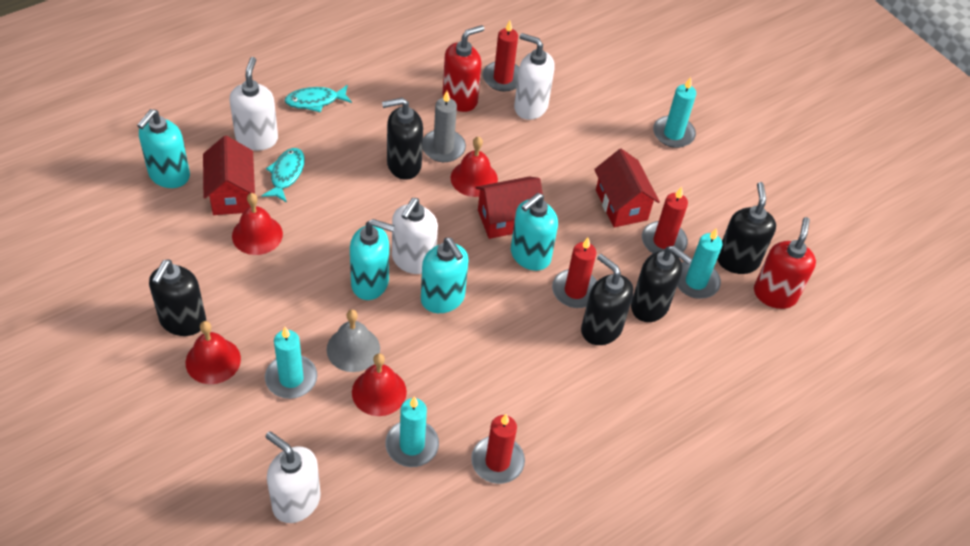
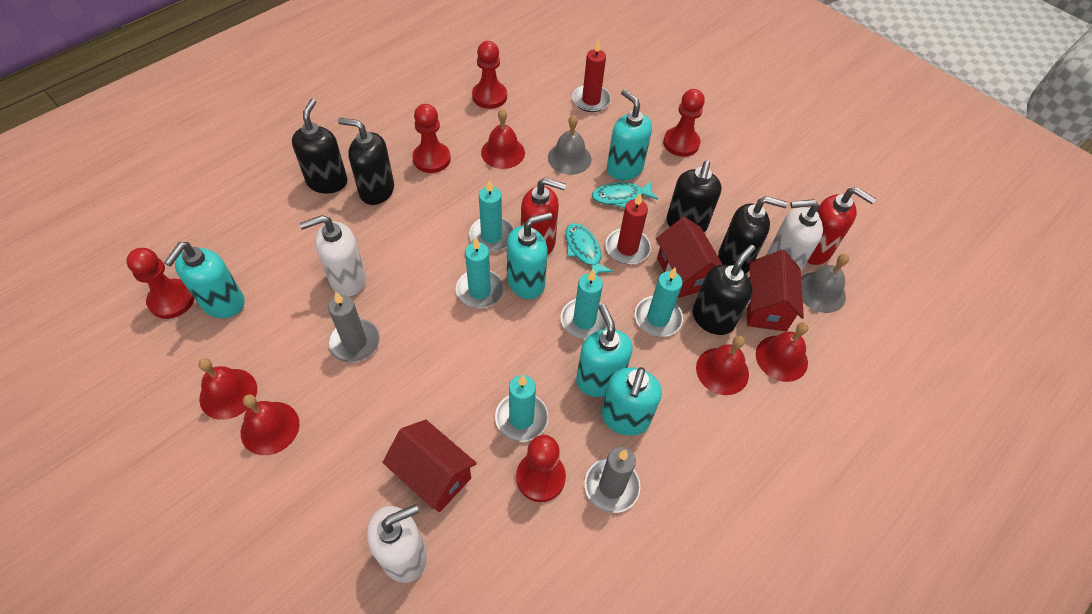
grey bell: [327,310,380,372] = 1 -> [548,115,591,175] [801,254,849,313] = 2
grey candle: [422,91,466,162] = 1 -> [328,292,380,362] [585,447,640,513] = 2
red bell: [186,321,241,384] [232,193,283,255] [352,353,407,416] [451,136,498,197] = 4 -> [198,358,257,420] [241,394,299,455] [481,109,525,169] [696,335,749,395] [756,322,808,382] = 5
red candle: [471,414,525,484] [483,20,519,92] [552,238,597,308] [642,187,688,254] = 4 -> [572,39,611,112] [605,194,651,264] = 2
red pawn: none = 0 -> [126,248,195,319] [412,104,451,173] [472,41,507,109] [516,435,566,502] [663,89,705,157] = 5
turquoise candle: [265,327,317,399] [385,397,439,467] [653,77,696,148] [677,228,723,299] = 4 -> [456,238,504,308] [469,179,514,252] [495,375,548,442] [561,270,607,339] [635,268,683,337] = 5
turquoise soap dispenser: [137,109,190,188] [350,219,395,300] [421,238,469,313] [511,193,558,271] = 4 -> [164,242,245,318] [507,212,552,299] [576,304,633,397] [601,367,662,436] [607,89,652,180] = 5
white soap dispenser: [229,57,278,151] [265,431,321,523] [392,198,438,274] [514,33,555,120] = 4 -> [299,215,366,296] [367,504,427,583] [767,199,823,272] = 3

